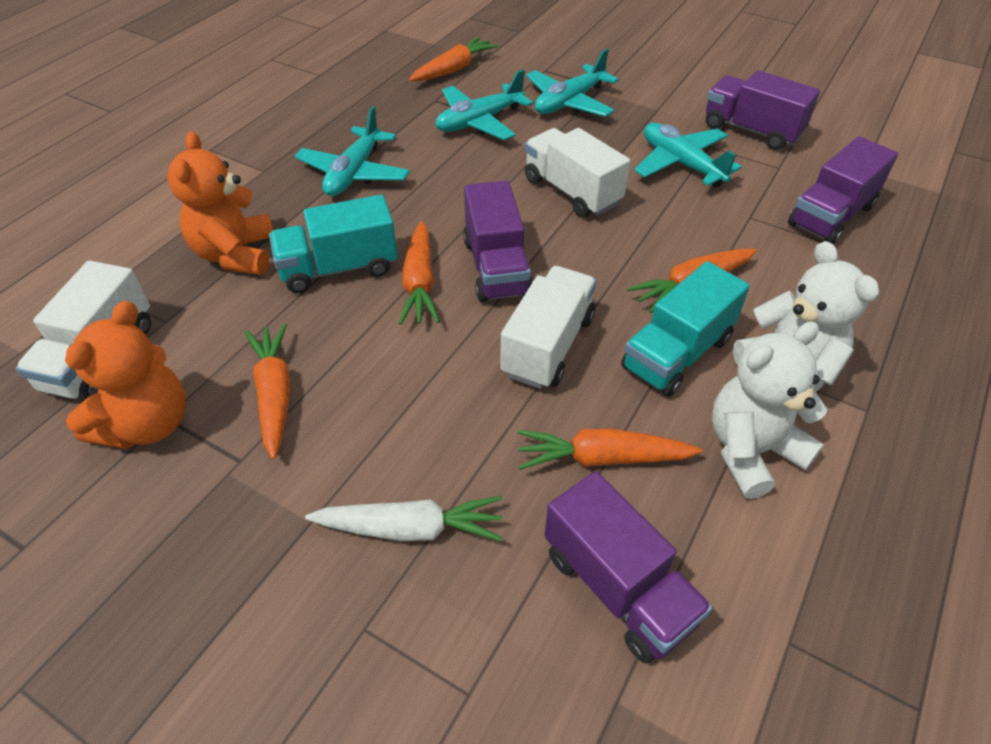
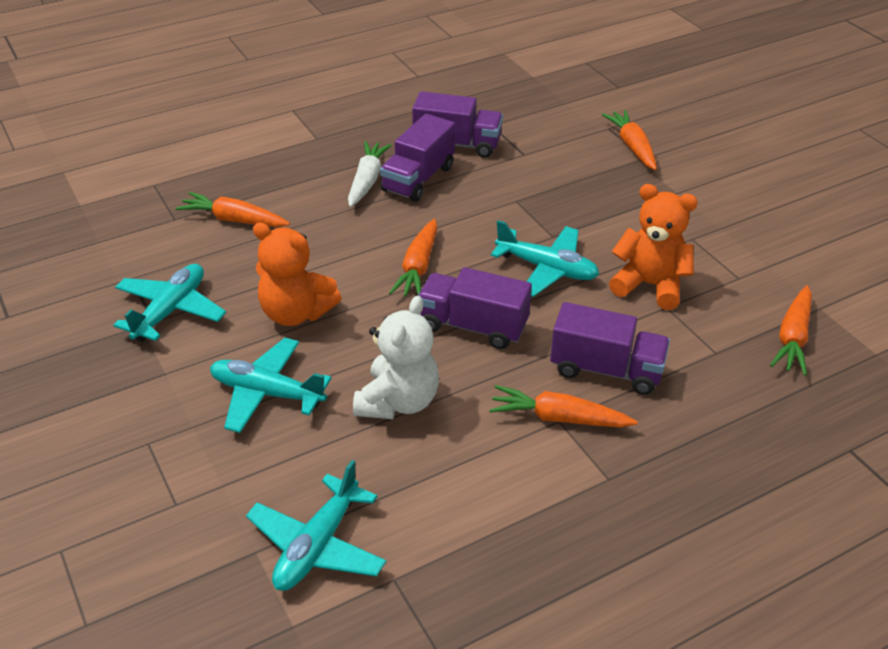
turquoise truck: [269,195,398,293] [621,261,750,397] = 2 -> none = 0
white teddy bear: [712,321,828,499] [733,241,879,392] = 2 -> [353,296,439,419] = 1
white truck: [16,261,151,401] [500,266,597,389] [525,128,630,218] = 3 -> none = 0

